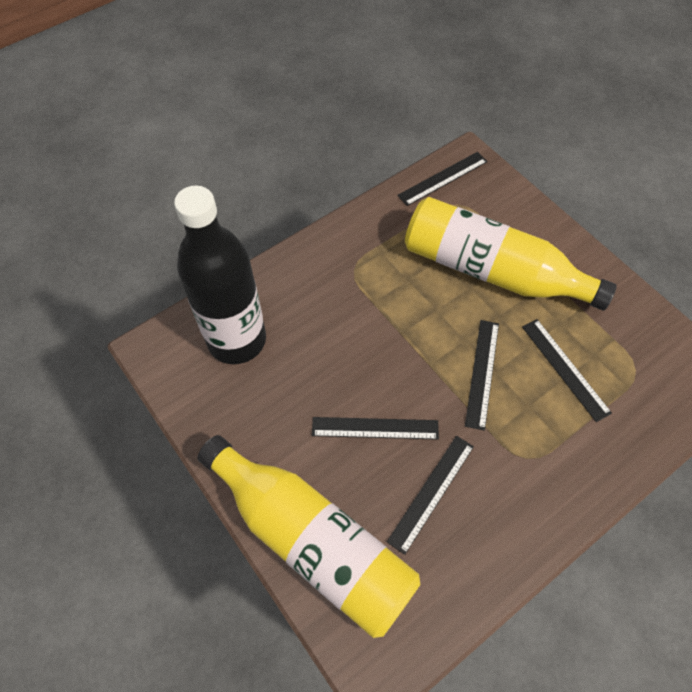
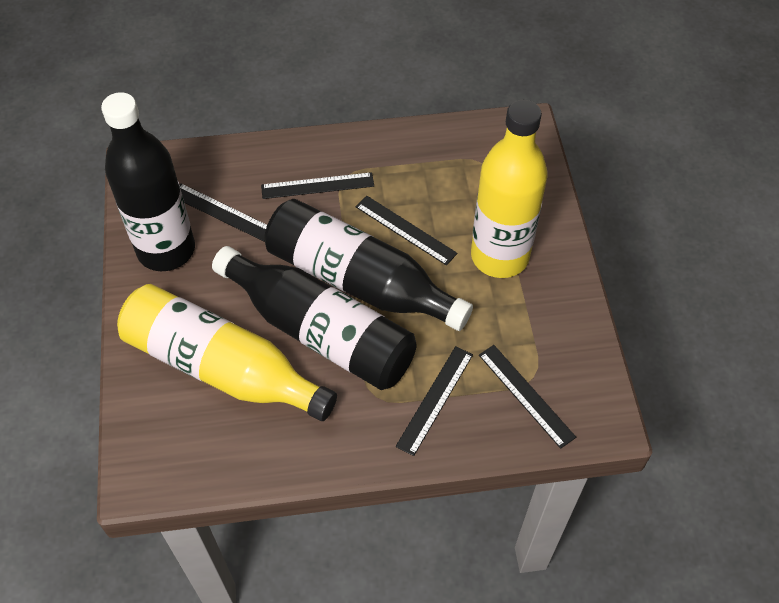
black bottle: [174,185,266,364] = 1 -> [101,92,195,271] [212,246,417,390] [264,199,473,331] = 3

